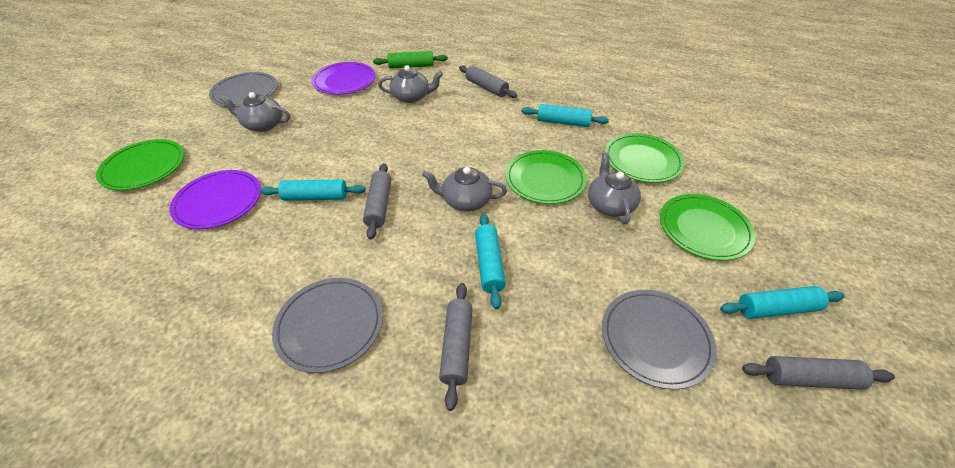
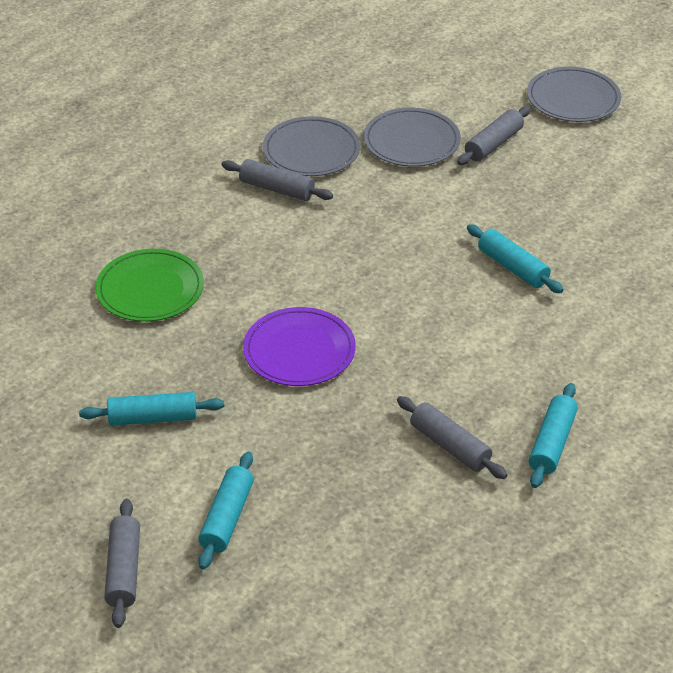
green plate: [96,139,184,190] [505,150,587,204] [605,133,685,183] [660,194,755,261] = 4 -> [95,249,204,322] = 1
green rolling pin: [373,51,448,69] = 1 -> none = 0
grey teapot: [220,92,290,132] [378,65,443,103] [422,167,507,211] [588,152,641,224] = 4 -> none = 0
purple plate: [170,170,261,229] [311,62,376,95] = 2 -> [243,307,356,386] = 1

